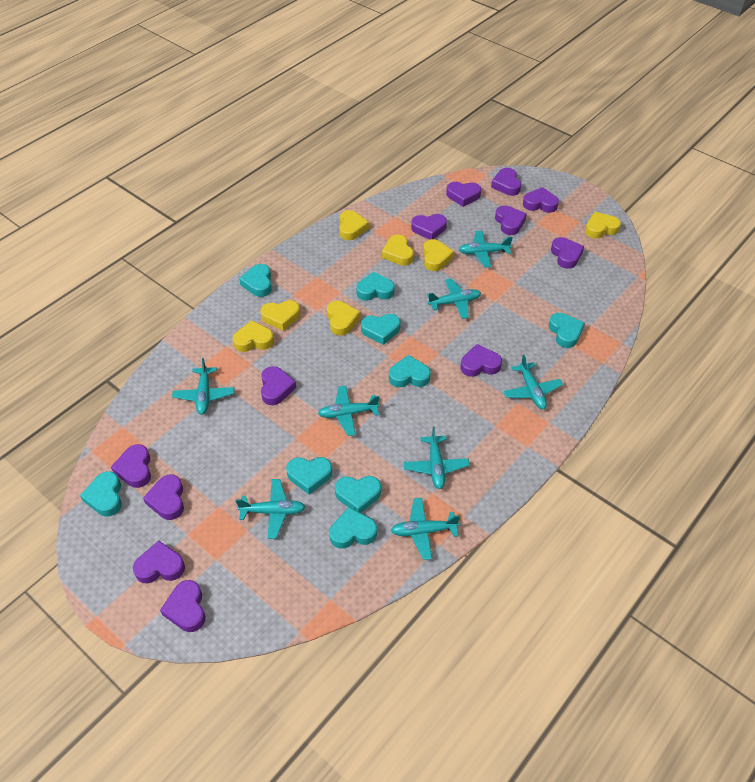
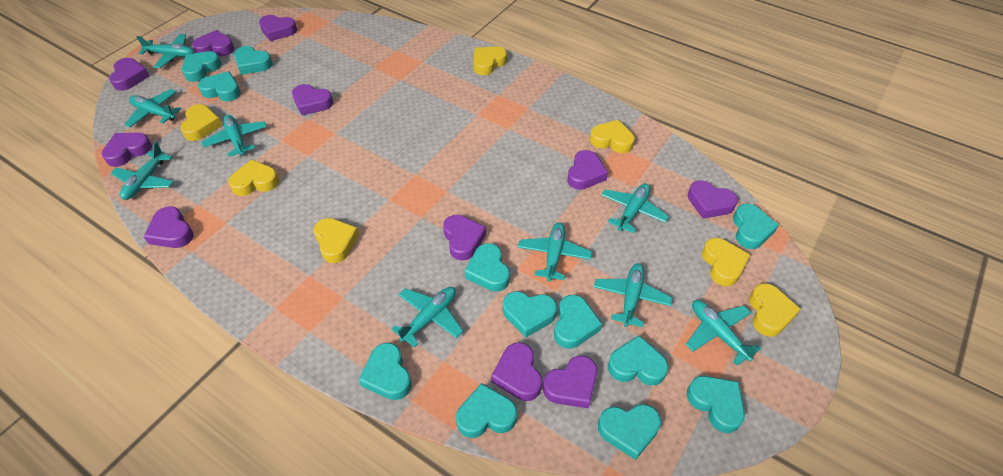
purple heart: [111,444,151,488] [133,541,185,584] [143,475,184,520] [160,580,206,632] [261,366,296,405] [411,214,447,240] [446,182,481,207] [461,344,502,377] [491,168,521,196] [495,205,527,235] [523,187,559,213] [551,237,584,269] = 12 -> [101,133,152,167] [109,58,150,91] [143,206,194,248] [192,30,234,56] [259,15,297,41] [292,84,333,115] [443,215,486,261] [491,342,542,401] [543,356,597,409] [567,150,608,190] [688,180,738,219] = 11
turquoise heart: [80,471,122,516] [239,264,272,297] [286,457,332,494] [329,507,377,549] [335,476,381,513] [356,272,395,301] [361,314,400,345] [389,355,431,387] [549,313,585,348] = 9 -> [182,51,221,82] [198,71,241,101] [234,46,273,75] [359,343,412,400] [456,383,517,438] [465,243,510,292] [503,291,557,338] [554,295,602,349] [598,404,661,460] [608,335,669,385] [686,376,745,433] [733,204,779,249] = 12
turquoise plane: [172,358,234,415] [236,479,305,539] [318,385,380,436] [391,498,460,560] [404,426,470,489] [427,279,481,319] [459,231,513,267] [503,355,563,410] = 8 -> [111,142,174,200] [124,89,182,127] [136,34,194,68] [202,115,267,157] [391,287,463,348] [518,222,592,282] [594,263,672,327] [601,183,669,233] [686,300,761,366] = 9

